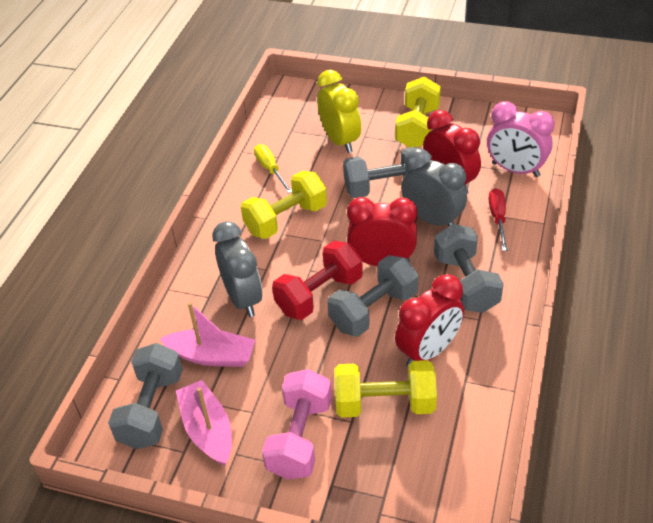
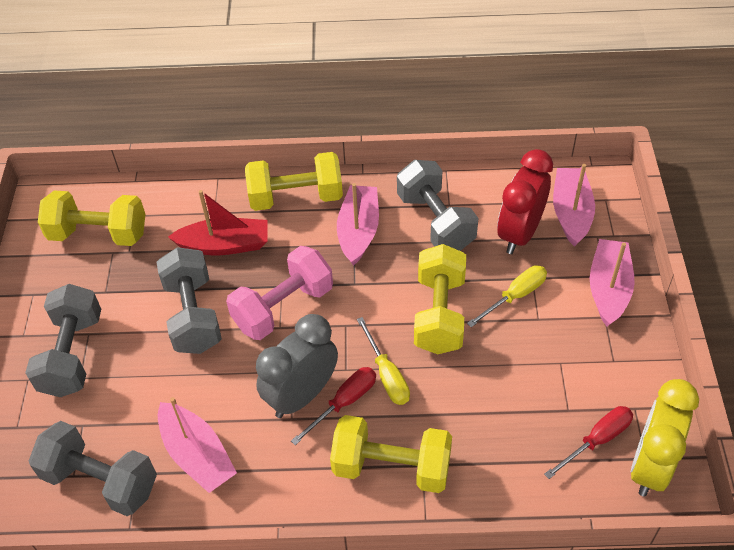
grey clock: [212,221,263,317] [401,148,467,227] = 2 -> [256,314,338,418] = 1
pink boat: [160,302,255,367] [176,380,232,466] = 2 -> [158,397,237,493] [337,183,379,266] [553,164,595,247] [590,239,635,326] = 4
pink clock: [487,101,555,177] = 1 -> none = 0
red boat: none = 0 -> [168,190,268,255] = 1
red clock: [347,197,417,266] [395,274,464,367] [423,110,481,194] = 3 -> [497,149,553,254] = 1
red dumbbell: [272,241,363,320] = 1 -> none = 0
red screwdriver: [488,188,508,251] = 1 -> [291,367,376,445] [544,406,633,479] = 2
yellow dumbbell: [241,171,327,239] [335,360,437,418] [395,77,441,148] = 3 -> [38,190,146,246] [245,152,343,211] [330,415,452,493] [414,244,466,354] = 4
yellow screwdriver: [254,144,292,194] = 1 -> [357,317,410,405] [467,265,547,327] = 2

